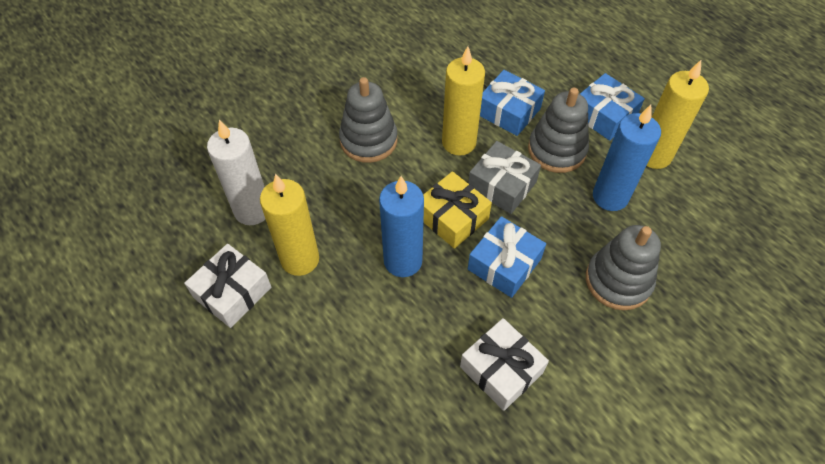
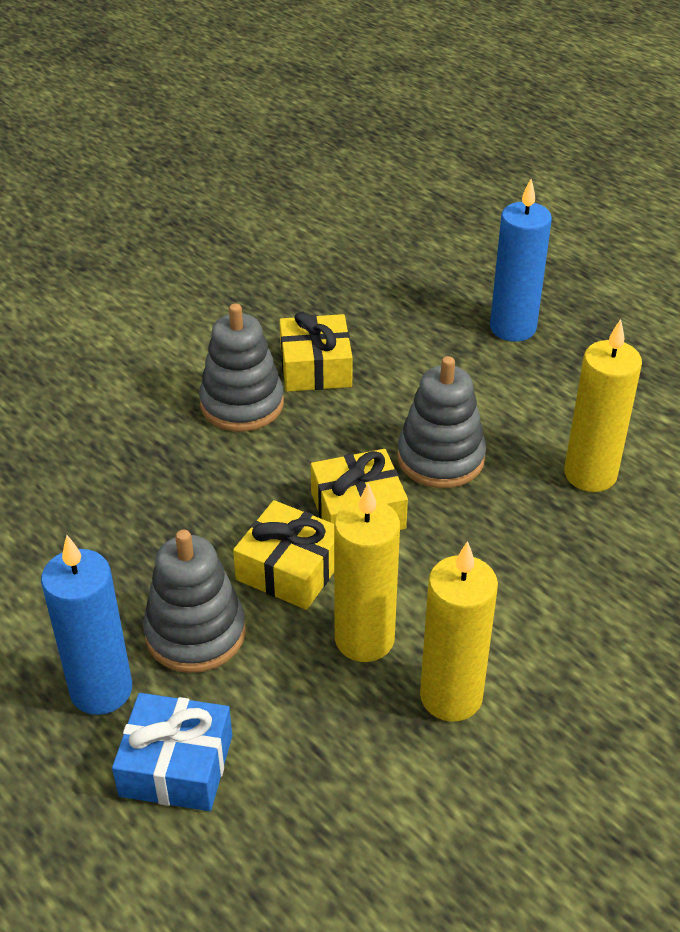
blue gift: [468,216,546,298] [480,70,545,136] [580,73,645,141] = 3 -> [112,693,232,811] = 1
grey gift: [468,141,541,214] = 1 -> none = 0
white candle: [207,119,265,225] = 1 -> none = 0
white gift: [184,244,272,328] [460,318,549,411] = 2 -> none = 0
yellow gift: [423,171,492,249] = 1 -> [233,500,334,610] [279,312,353,392] [311,449,408,530] = 3

